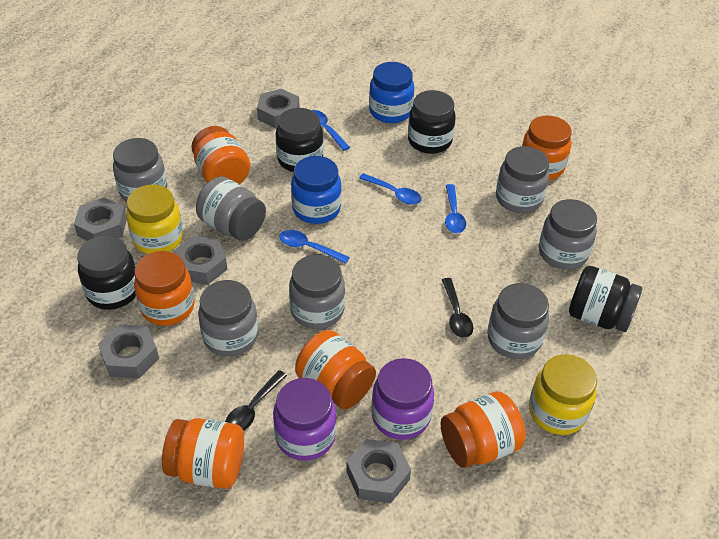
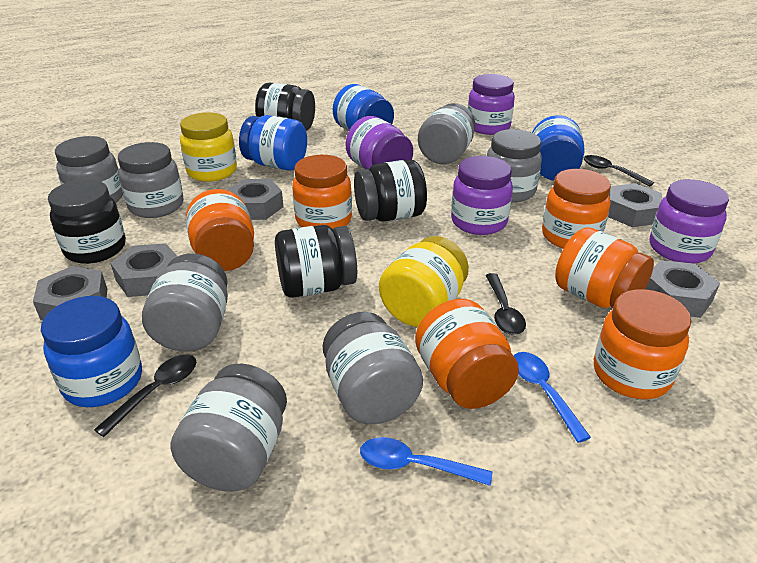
black spoon: [225,370,287,431] [442,278,473,338] = 2 -> [94,354,196,437] [485,273,526,335] [584,155,654,187] = 3
blue jar: [291,156,342,224] [369,62,414,123] = 2 -> [41,296,142,407] [239,115,307,170] [333,84,394,131] [532,115,585,180] = 4
blue spoon: [279,230,350,264] [312,110,350,151] [359,173,422,205] [445,184,466,233] = 4 -> [360,437,492,486] [514,352,591,443] = 2
purple jar: [273,378,336,461] [371,358,434,440] = 2 -> [346,116,413,169] [451,156,513,235] [468,74,515,135] [650,179,729,264] = 4

